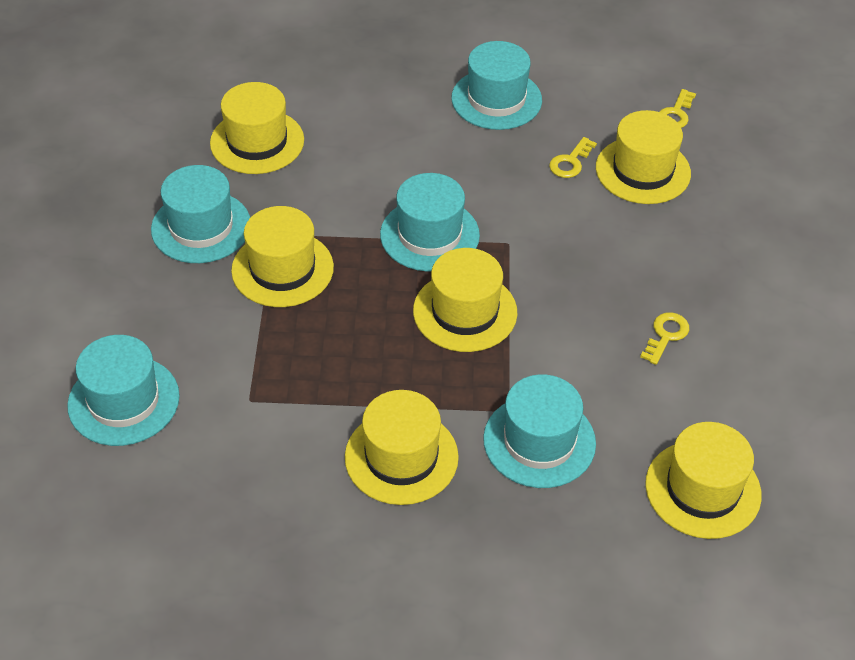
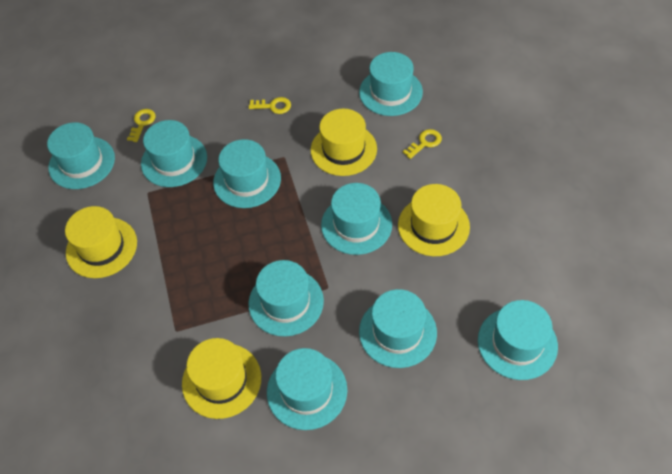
turquoise hat: [67,335,180,446] [151,165,250,263] [380,173,480,272] [451,41,542,130] [483,374,596,488] = 5 -> [47,122,115,189] [141,120,207,187] [213,139,281,208] [248,260,324,336] [267,348,347,430] [321,183,392,255] [359,52,423,116] [359,289,437,368] [478,300,558,380] = 9
yellow hat: [210,82,304,174] [231,206,334,307] [345,390,459,505] [413,248,517,352] [596,110,691,204] [645,422,762,539] = 6 -> [65,206,137,278] [182,338,261,419] [311,109,377,176] [398,184,470,256] = 4

